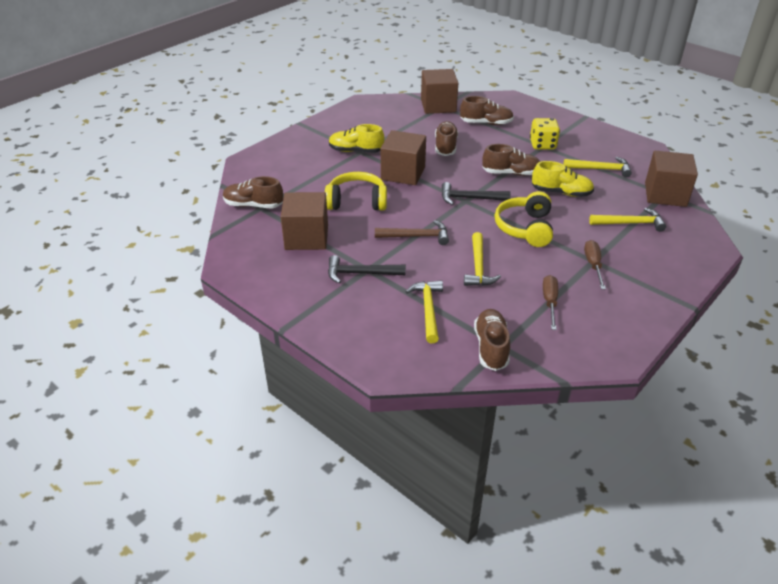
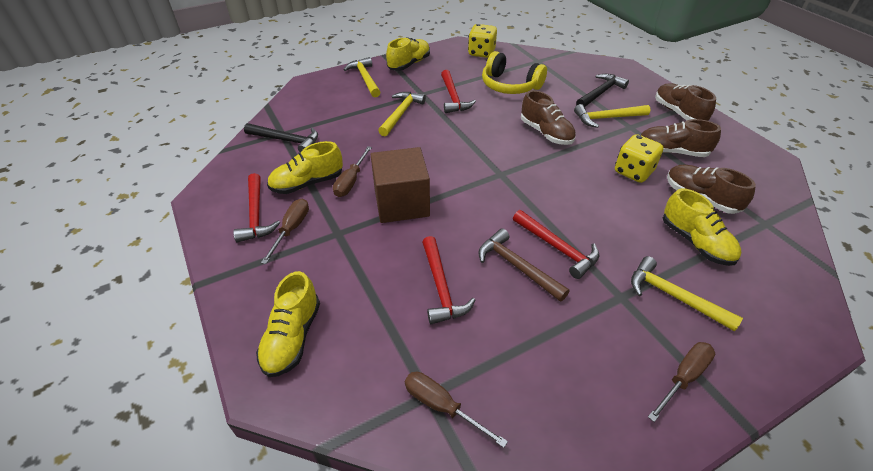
brown cube: [281,192,328,250] [381,130,426,185] [421,69,458,114] [645,151,698,207] = 4 -> [371,147,430,223] = 1
brown screwdriver: [543,275,558,330] [584,240,606,289] = 2 -> [261,199,309,264] [333,146,372,197] [405,372,508,448] [648,342,715,422] = 4
brown shoe: [223,176,283,209] [435,121,458,156] [460,96,514,125] [474,309,510,371] [482,144,540,176] = 5 -> [521,90,576,145] [641,119,721,157] [655,83,716,121] [667,165,756,214] = 4
red hammer: none = 0 -> [233,173,280,243] [422,236,475,324] [441,70,476,113] [513,210,599,279] = 4
yellow dice: [530,118,560,150] = 1 -> [468,24,497,58] [615,134,664,183] = 2
yellow headphones: [325,172,387,211] [495,191,553,247] = 2 -> [482,51,547,94] = 1
yellow shoe: [329,124,384,153] [532,161,594,197] = 2 -> [256,271,320,377] [267,141,343,194] [386,37,430,71] [663,188,741,266] = 4

